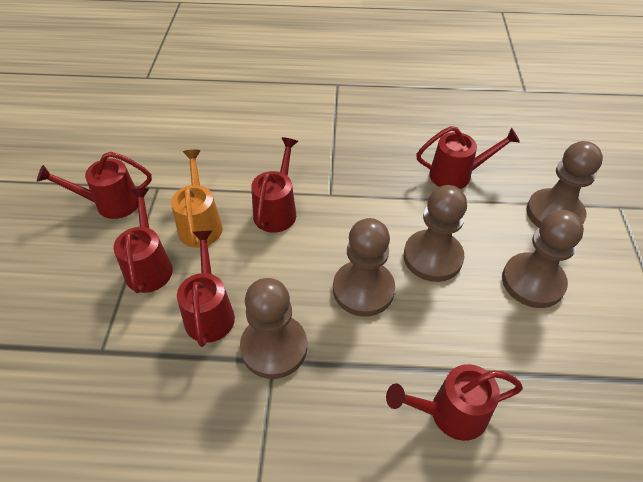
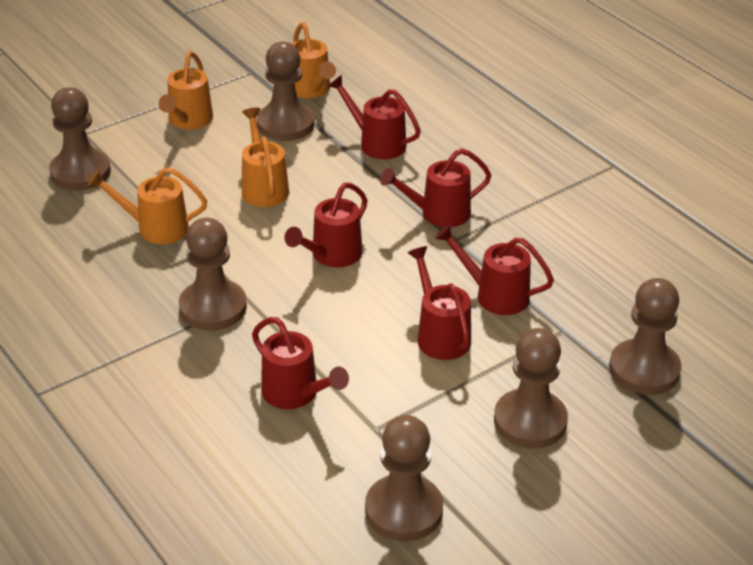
brown pawn: [240,278,307,379] [333,218,395,317] [404,185,467,282] [502,210,584,308] [526,141,603,228] = 5 -> [49,87,111,191] [179,218,247,331] [257,42,314,141] [365,415,443,541] [494,328,568,449] [609,278,682,395] = 6
orange watering can: [171,150,223,247] = 1 -> [87,167,207,244] [159,51,213,129] [242,108,289,207] [292,22,336,98] = 4

